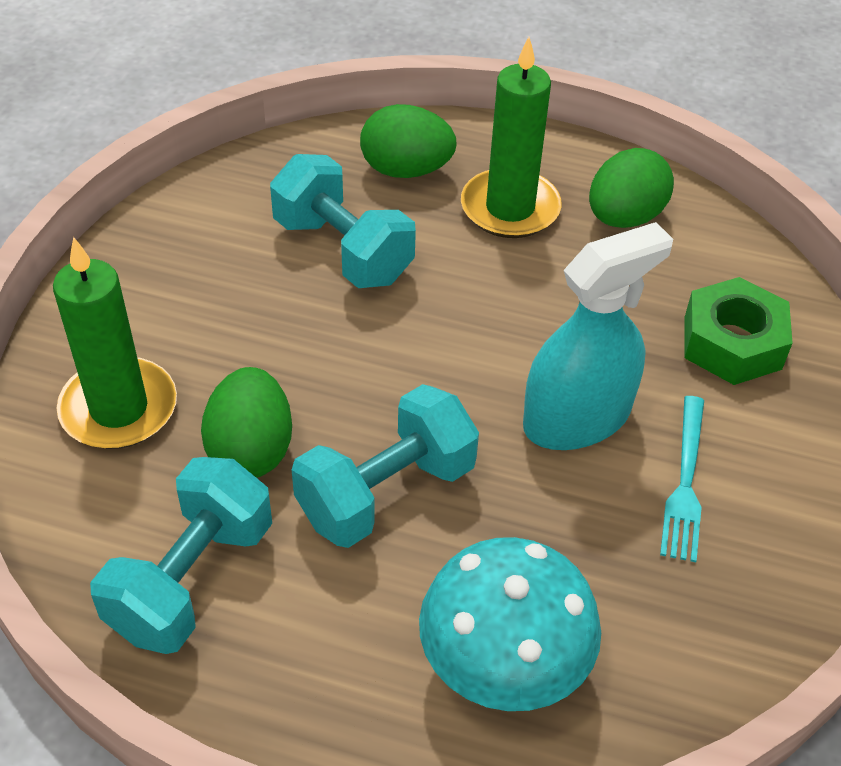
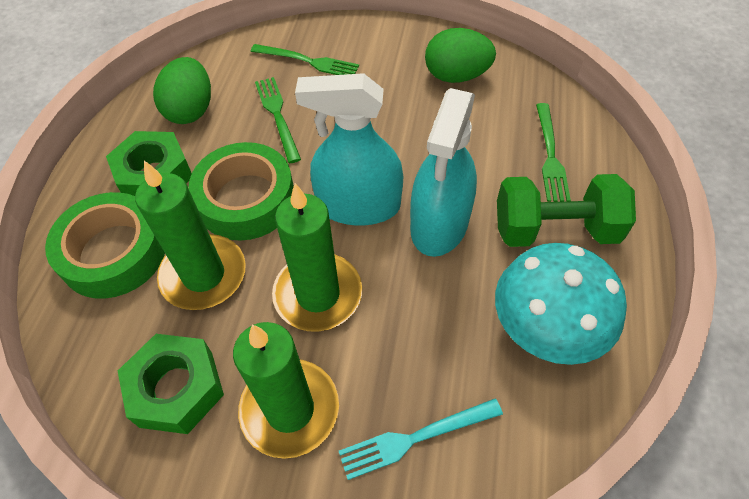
green candle: [53,237,177,449] [461,37,562,238] = 2 -> [135,161,246,310] [233,322,339,459] [272,183,362,332] = 3
green dumbbell: none = 0 -> [497,174,636,247] = 1
green egg: [201,367,292,478] [360,104,457,178] [589,148,674,228] = 3 -> [153,57,211,124] [425,28,496,83] = 2
green fork: none = 0 -> [251,44,359,75] [255,77,301,163] [536,103,571,202] = 3
green nut: [684,277,793,385] = 1 -> [106,131,192,196] [118,334,224,434] = 2
green tape: none = 0 -> [45,192,165,299] [188,142,294,241] = 2
turquoise dumbbell: [90,457,272,654] [270,154,416,288] [292,384,479,548] = 3 -> none = 0
turquoise spray bottle: [523,222,673,450] = 1 -> [295,73,403,226] [410,88,477,257] = 2

